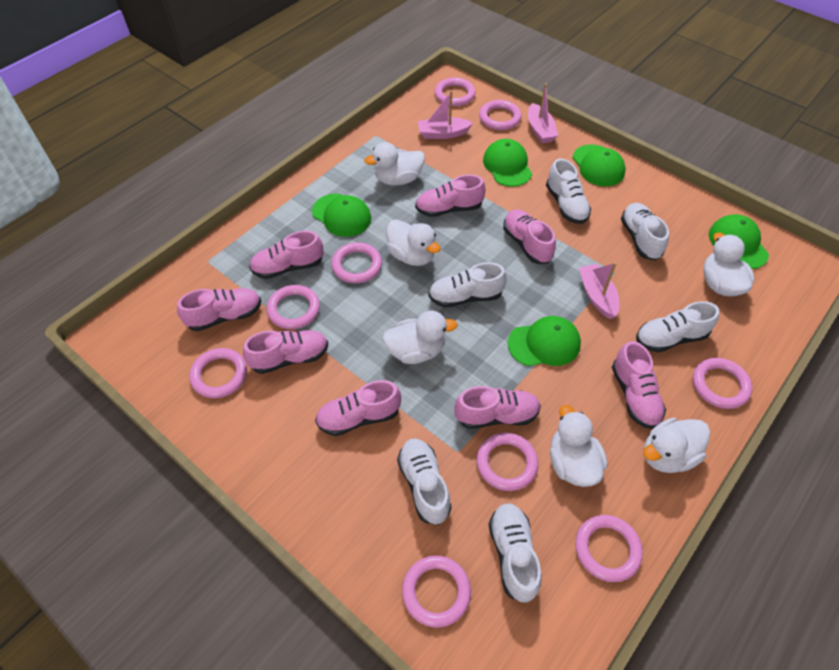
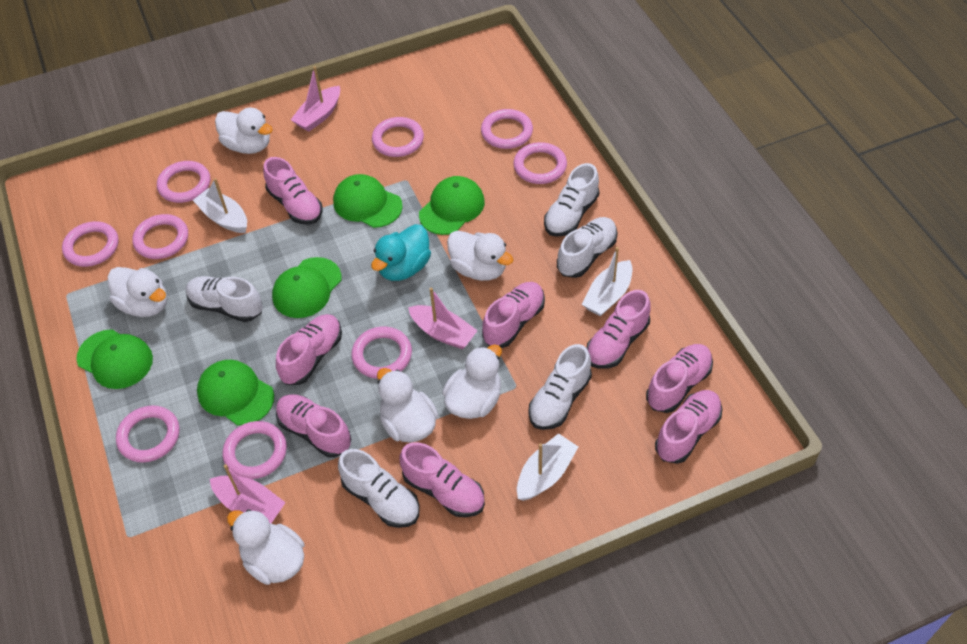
turquoise duck: none = 0 -> [371,224,431,281] = 1
white boat: none = 0 -> [193,178,247,233] [517,433,578,501] [582,247,632,317] = 3
white shoe: [397,438,452,525] [428,262,507,308] [489,503,542,603] [546,158,591,224] [621,203,669,261] [636,301,719,352] = 6 -> [186,276,263,322] [338,449,420,528] [528,344,592,430] [544,163,599,237] [557,217,617,278] = 5

